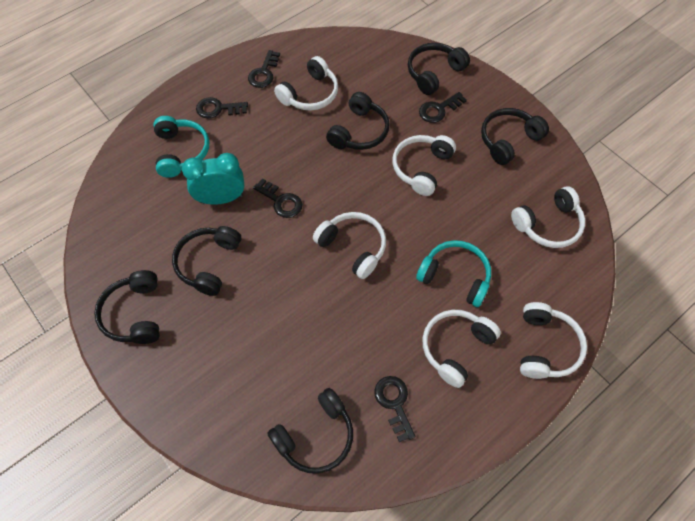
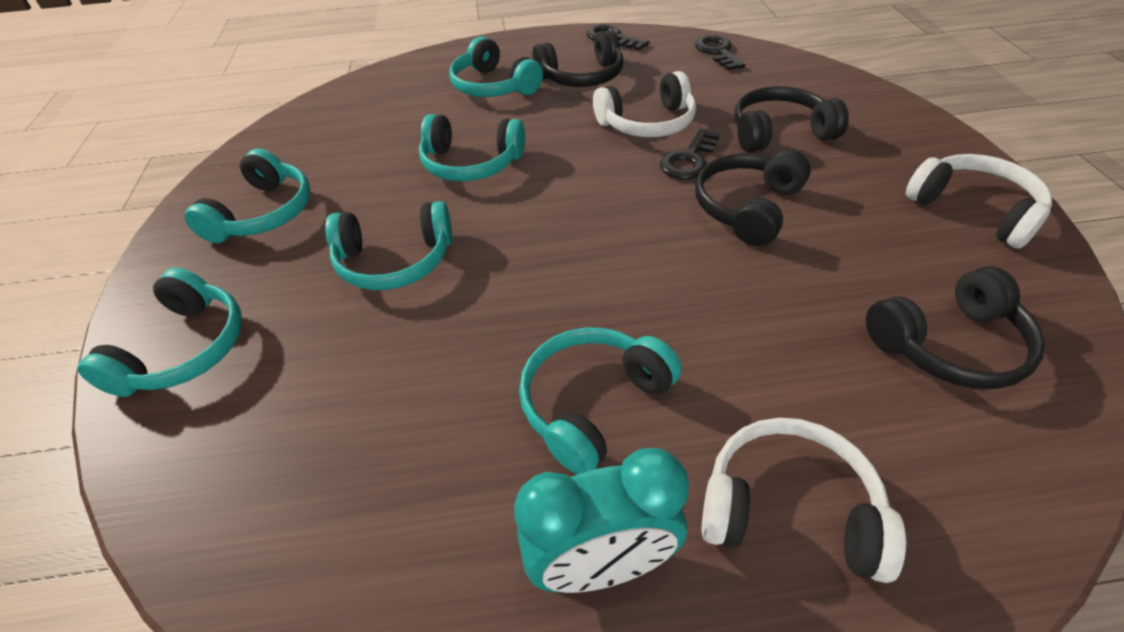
black headphones: [94,270,160,344] [172,226,241,296] [267,388,353,473] [326,92,390,150] [408,43,470,95] [481,108,549,165] = 6 -> [533,30,623,87] [695,149,811,246] [735,86,849,152] [866,267,1045,389] = 4
black key: [196,97,248,119] [248,50,280,88] [253,178,302,218] [374,376,416,442] [419,92,467,123] = 5 -> [586,24,649,51] [660,129,720,180] [695,35,745,70] = 3
turquoise headphones: [154,116,209,178] [416,240,491,307] = 2 -> [77,268,242,397] [184,149,311,243] [325,201,452,290] [419,114,525,181] [449,36,543,97] [519,327,681,475] = 6
white headphones: [274,56,338,111] [313,212,386,279] [392,135,456,196] [423,310,501,388] [511,186,585,248] [520,302,587,379] = 6 -> [593,71,696,137] [701,418,906,583] [906,154,1052,249] = 3

